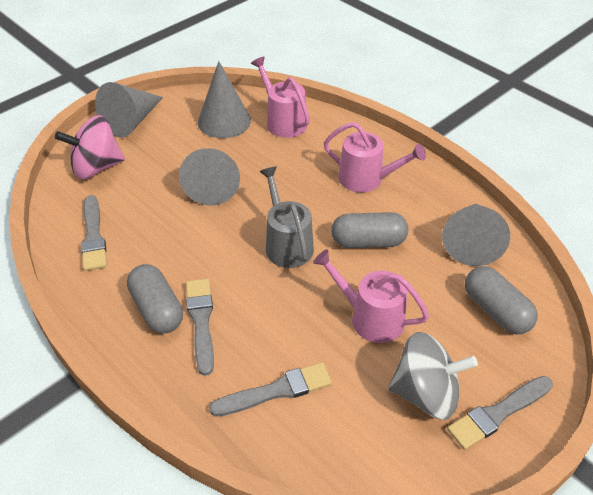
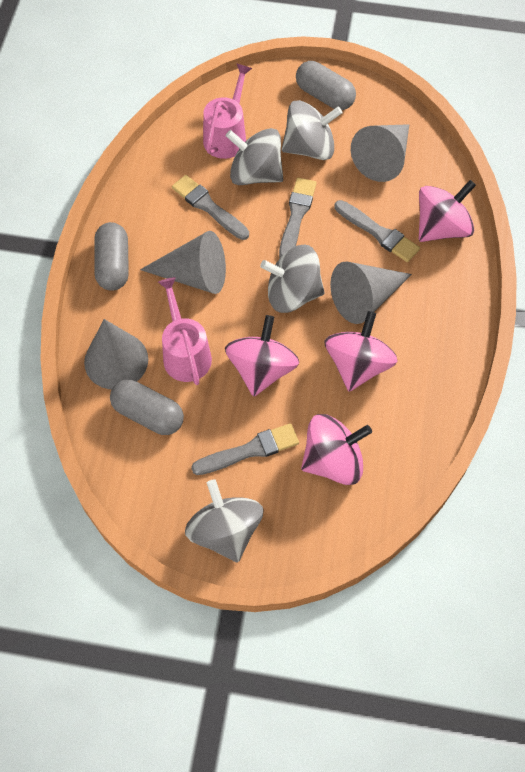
grey spinning top: [388,332,478,420] = 1 -> [185,479,264,562] [226,128,283,185] [260,245,325,313] [282,100,343,160] = 4
grey watering can: [259,167,314,268] = 1 -> none = 0
pink spinning top: [55,115,125,179] = 1 -> [225,315,299,397] [301,414,372,485] [324,311,398,392] [419,180,476,242] = 4
pink watering can: [251,57,310,138] [313,249,429,343] [324,122,426,193] = 3 -> [158,277,212,385] [203,63,252,159] = 2

